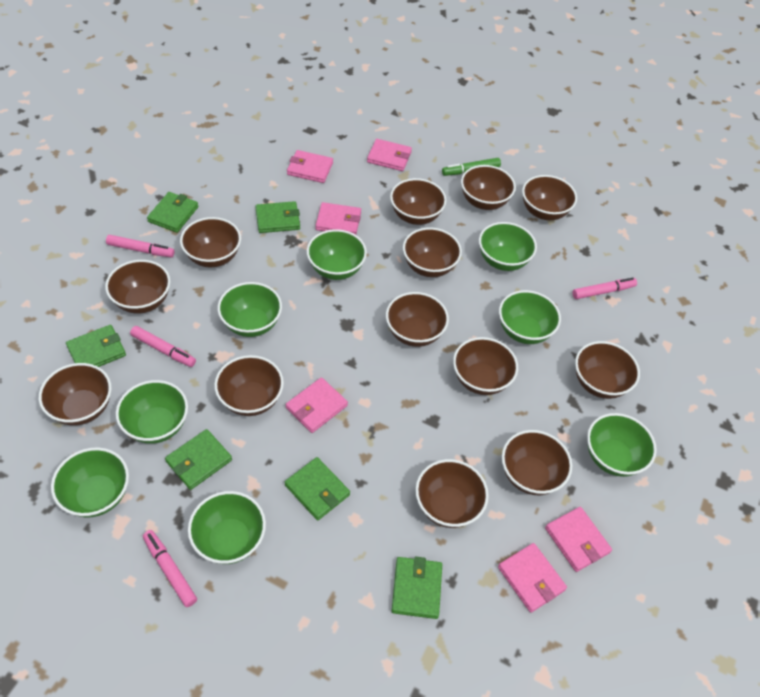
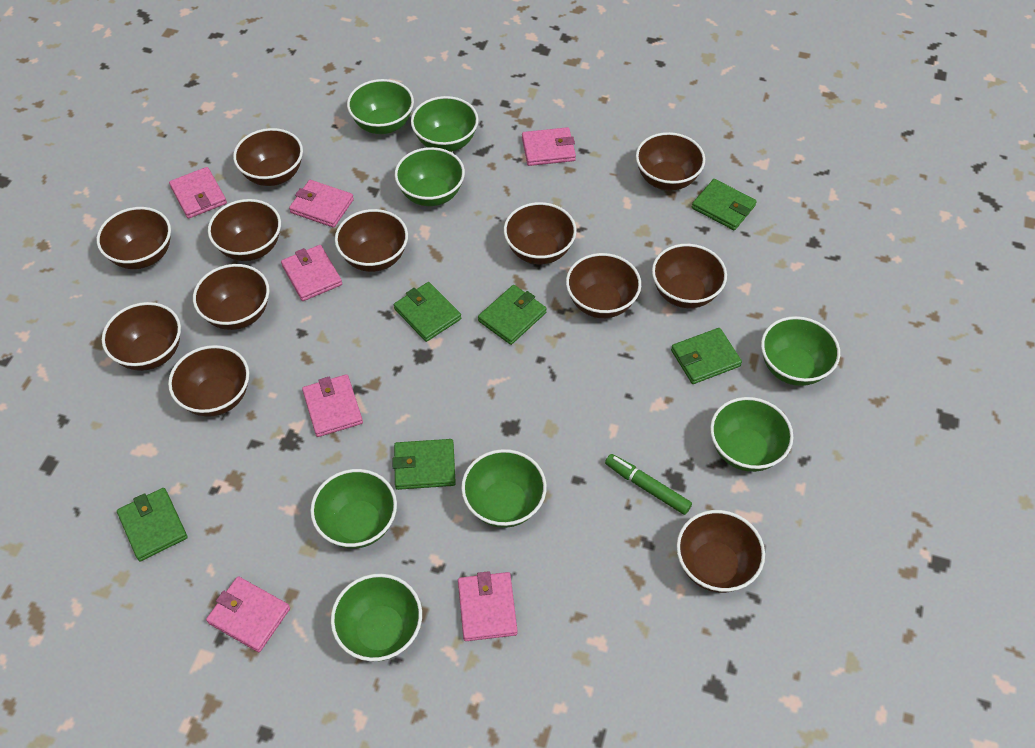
brown bowl: [39,363,112,425] [105,260,171,314] [180,217,241,267] [214,355,284,416] [386,292,449,347] [390,178,447,225] [403,228,462,277] [415,459,489,528] [453,337,518,395] [461,165,516,210] [502,430,572,495] [522,175,577,220] [575,341,640,399] = 13 -> [97,207,171,269] [102,302,181,371] [168,345,249,417] [193,264,270,330] [208,199,281,261] [233,128,303,186] [335,209,408,272] [504,202,577,264] [566,253,641,318] [636,132,705,191] [652,244,727,308] [676,510,765,593] = 12
pink marker: [106,235,175,257] [130,326,196,367] [143,530,197,607] [572,278,637,299] = 4 -> none = 0
pink wallet: [286,377,348,433] [287,150,333,183] [315,202,361,235] [367,139,412,171] [498,543,567,613] [545,507,612,572] = 6 -> [169,167,227,219] [206,576,290,652] [281,245,342,301] [289,180,354,228] [302,374,363,437] [458,571,518,641] [522,127,576,166] = 7

